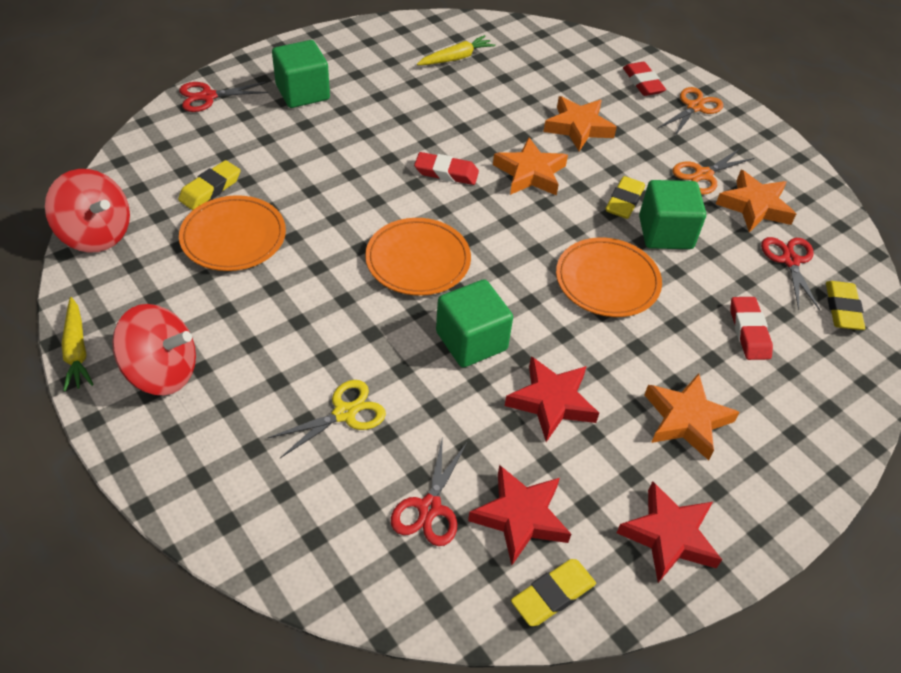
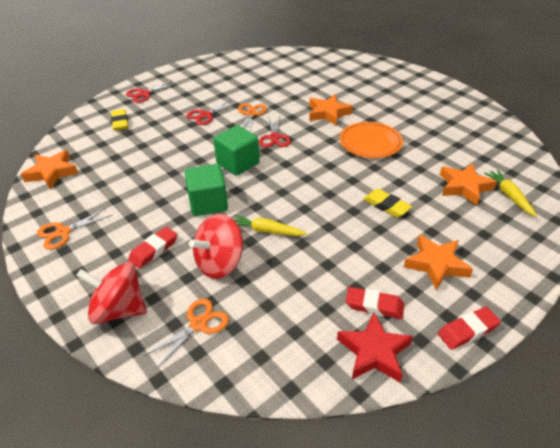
green cube: [272,40,330,108] [436,279,513,367] [639,180,706,249] = 3 -> [185,164,228,216] [213,125,260,176] = 2
orange plate: [179,195,286,271] [365,218,471,296] [556,238,662,317] = 3 -> [339,122,403,158] = 1
orange scissors: [658,87,724,137] [672,148,755,195] = 2 -> [37,207,113,250] [144,298,229,369] [238,103,267,132] = 3
red star: [468,465,571,565] [505,356,599,442] [617,481,722,583] = 3 -> [337,313,413,382] = 1
yellow eraser: [178,160,241,210] [511,559,596,626] [605,176,645,219] [826,281,865,330] = 4 -> [111,109,129,131] [363,189,412,217] = 2
yellow scissors: [268,380,386,458] = 1 -> none = 0

